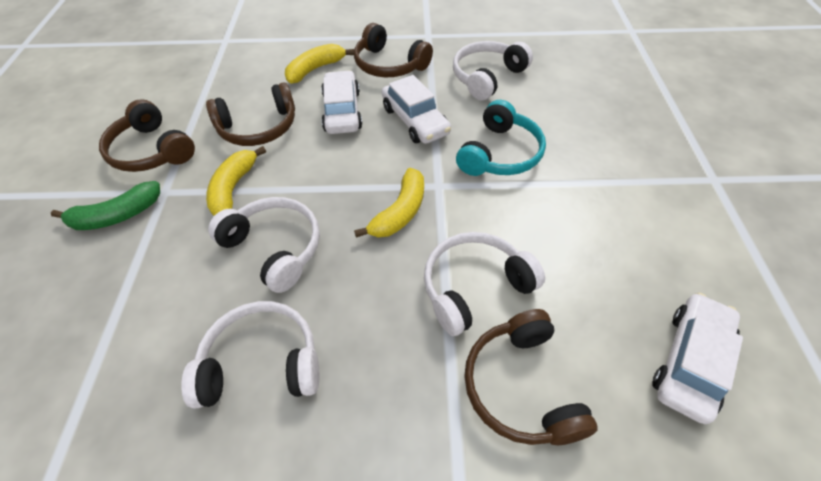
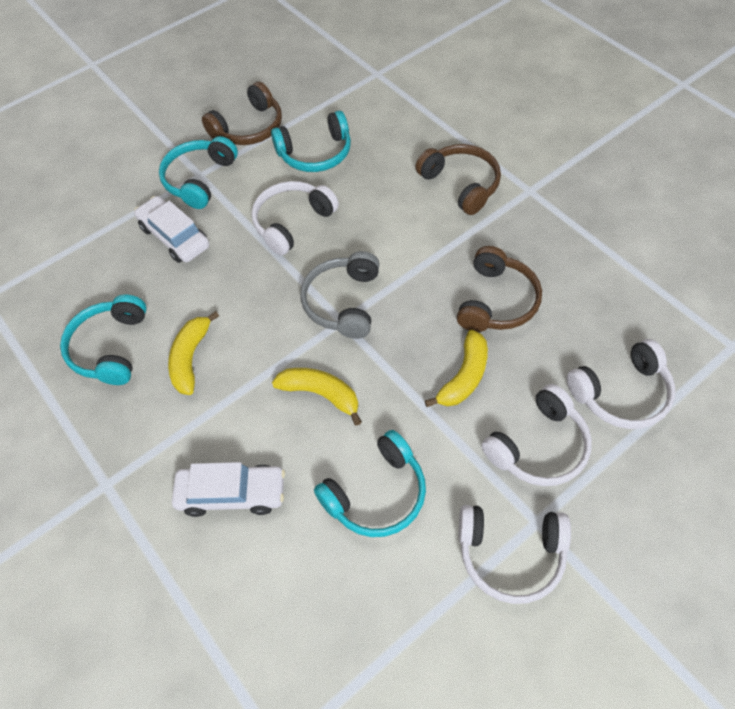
brown headphones: [99,99,195,172] [206,82,295,146] [354,23,433,77] [464,309,598,445] = 4 -> [202,82,282,145] [416,144,501,215] [457,246,542,332] = 3
green banana: [51,181,160,230] = 1 -> none = 0
grey headphones: none = 0 -> [300,251,380,339] = 1
turquoise headphones: [456,100,546,176] = 1 -> [60,294,147,385] [159,136,238,209] [271,111,351,172] [314,430,426,537] = 4
white car: [321,70,362,134] [382,75,451,144] [652,293,743,424] = 3 -> [134,196,209,263] [172,462,285,517] = 2

